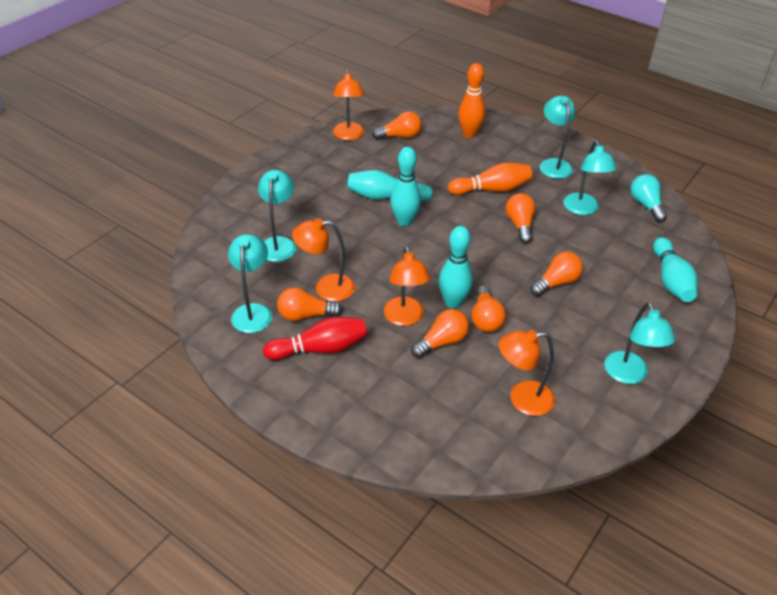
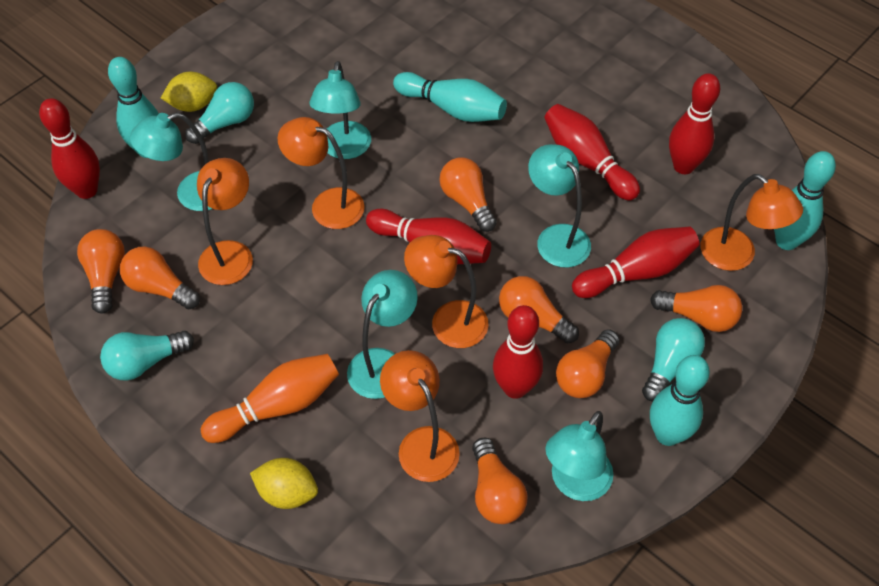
orange bowling pin: [448,163,532,195] [458,63,485,138] = 2 -> [201,354,339,443] = 1
orange lamp: [292,219,355,302] [333,70,365,141] [384,246,431,326] [499,330,555,416] = 4 -> [197,158,253,285] [278,117,365,229] [380,350,460,482] [404,235,489,348] [700,174,803,271] = 5
orange light bulb: [277,287,343,321] [372,111,422,140] [411,309,469,358] [472,286,506,332] [506,193,536,244] [530,252,583,296] = 6 -> [77,229,125,314] [120,247,200,309] [440,157,497,232] [472,438,527,524] [499,276,579,343] [556,329,620,398] [650,285,742,332] = 7
red bowling pin: [263,317,367,360] = 1 -> [39,98,100,199] [366,209,491,264] [493,305,543,399] [544,104,640,201] [572,227,699,298] [669,73,720,174] = 6
turquoise light bulb: [631,174,667,222] = 1 -> [100,331,194,381] [185,82,254,144] [642,318,705,401] = 3
yellow lemon: none = 0 -> [161,72,217,112] [250,458,318,509] = 2

